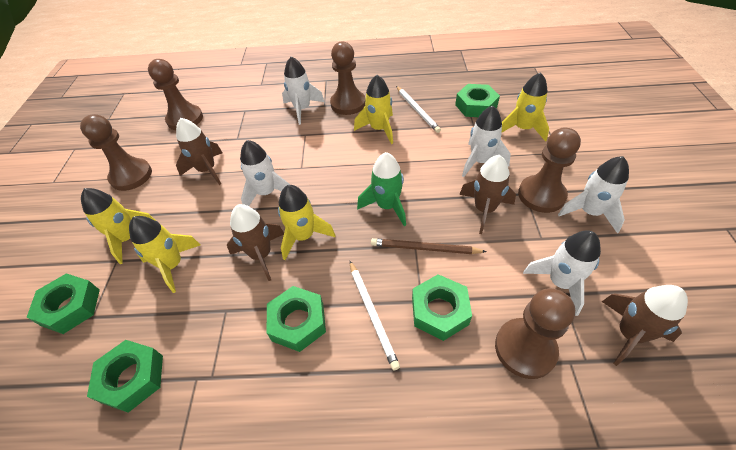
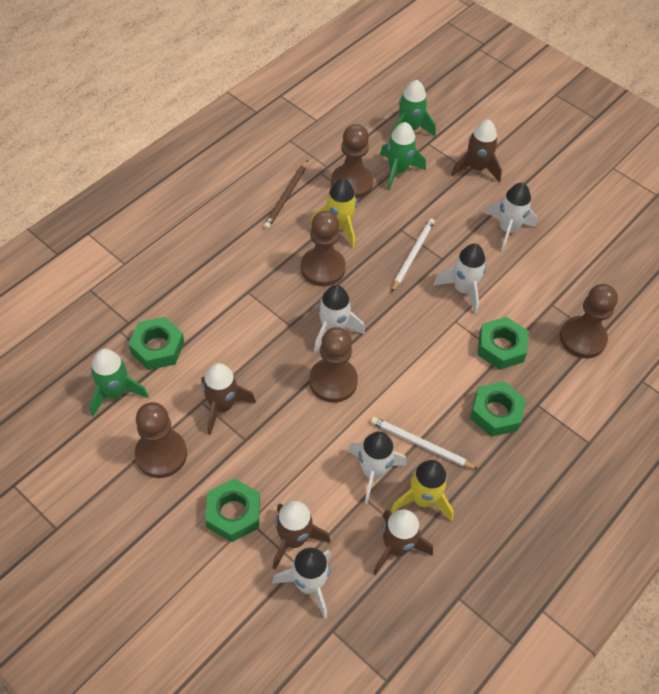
green nut: [26,273,100,334] [87,340,163,413] [267,286,326,352] [412,274,472,341] [455,84,500,117] = 5 -> [129,317,184,370] [205,478,260,542] [470,381,526,437] [478,317,528,370] = 4
green rocket: [357,152,406,226] = 1 -> [89,349,149,416] [380,122,426,190] [390,80,436,137] = 3
yellow rocket: [81,188,156,264] [129,216,200,293] [278,185,335,260] [354,75,393,144] [502,72,549,142] = 5 -> [310,179,357,247] [391,460,454,522] = 2

